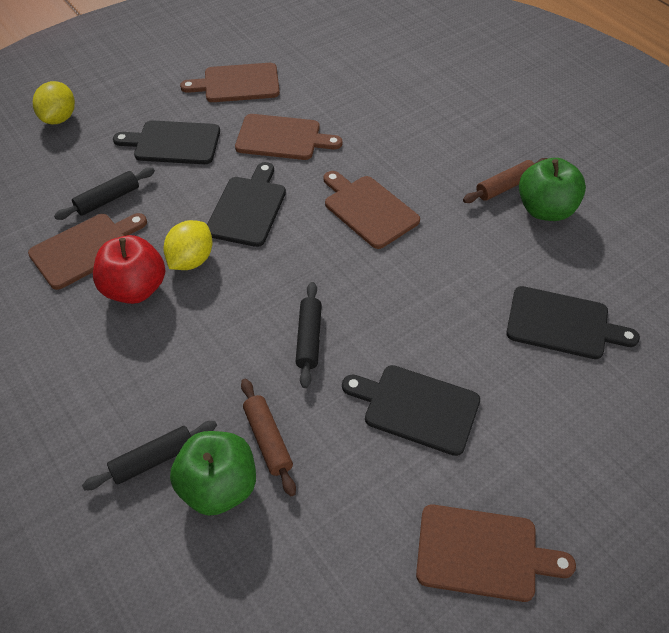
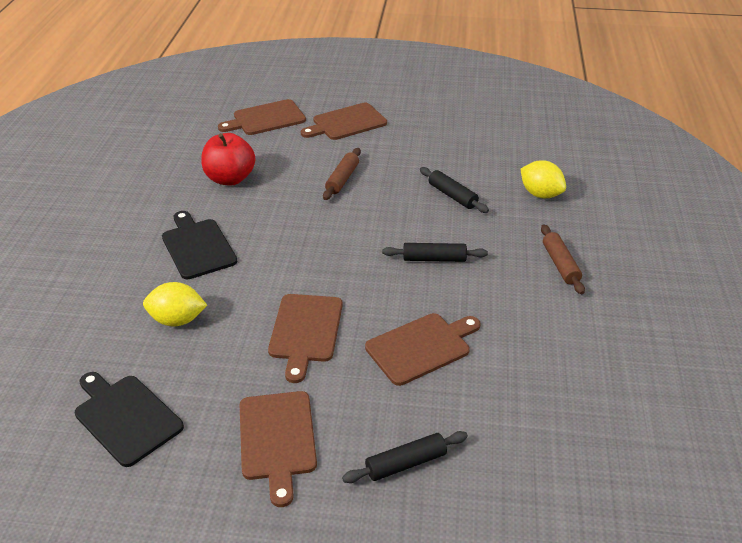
black cutting board: [113,120,220,164] [207,162,286,247] [342,365,480,456] [506,286,640,359] = 4 -> [75,372,184,467] [162,211,238,279] = 2
green apple: [170,431,256,516] [519,158,586,221] = 2 -> none = 0

